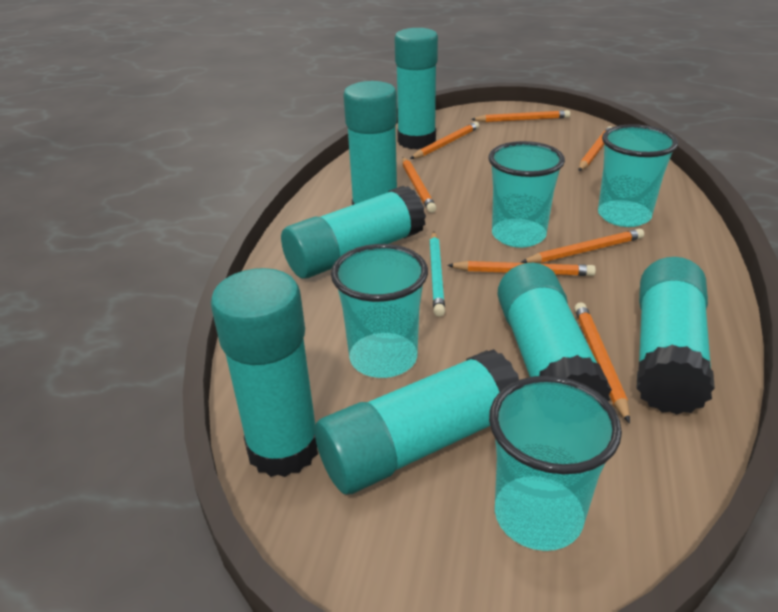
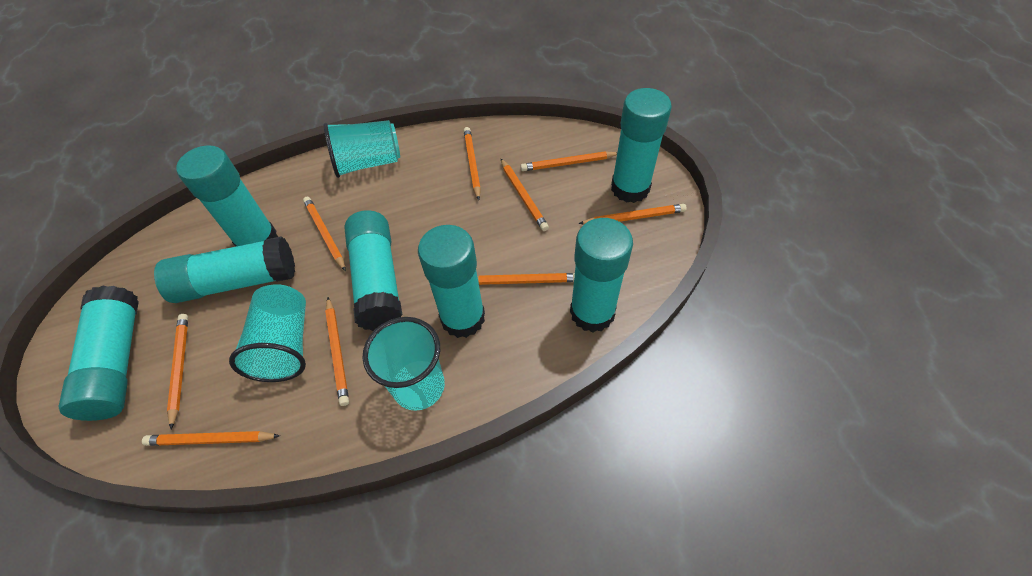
orange pencil: [402,157,436,213] [410,122,479,159] [447,261,596,276] [471,110,570,122] [521,228,644,263] [575,302,630,424] [579,126,612,171] = 7 -> [142,431,280,446] [167,314,188,429] [303,197,346,271] [325,297,349,406] [464,127,481,200] [477,273,575,285] [501,159,549,231] [520,152,617,171] [578,204,687,225] = 9
turquoise cup: [331,244,428,378] [488,141,565,248] [489,376,622,551] [598,124,678,227] = 4 -> [229,284,306,382] [324,120,400,178] [362,317,445,411] = 3
turquoise pencil: [429,231,445,317] = 1 -> none = 0

